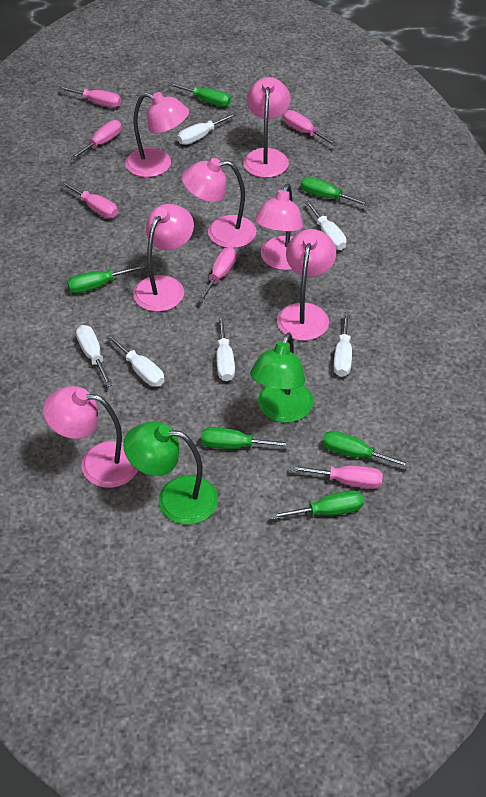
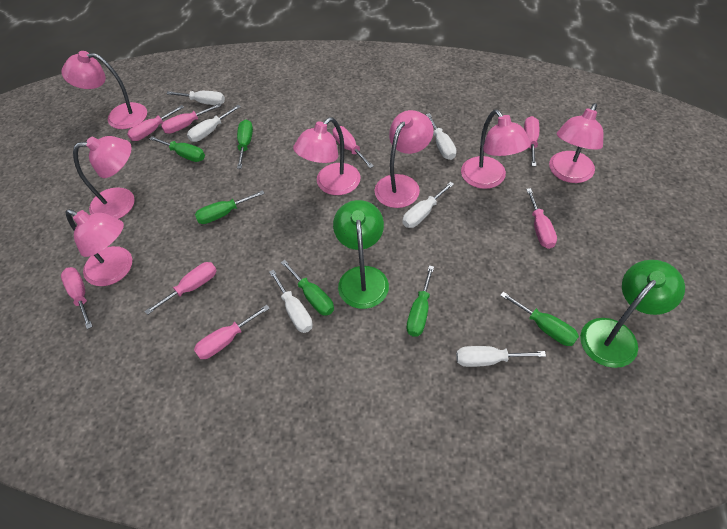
pink screwdriver: [58,86,121,108] [60,181,118,218] [70,120,122,160] [197,247,237,302] [283,110,338,146] [290,465,383,489] = 6 -> [61,267,93,329] [127,105,184,141] [145,262,217,315] [161,103,221,134] [194,305,270,359] [333,126,374,168] [524,116,539,166] [526,188,557,249] = 8

